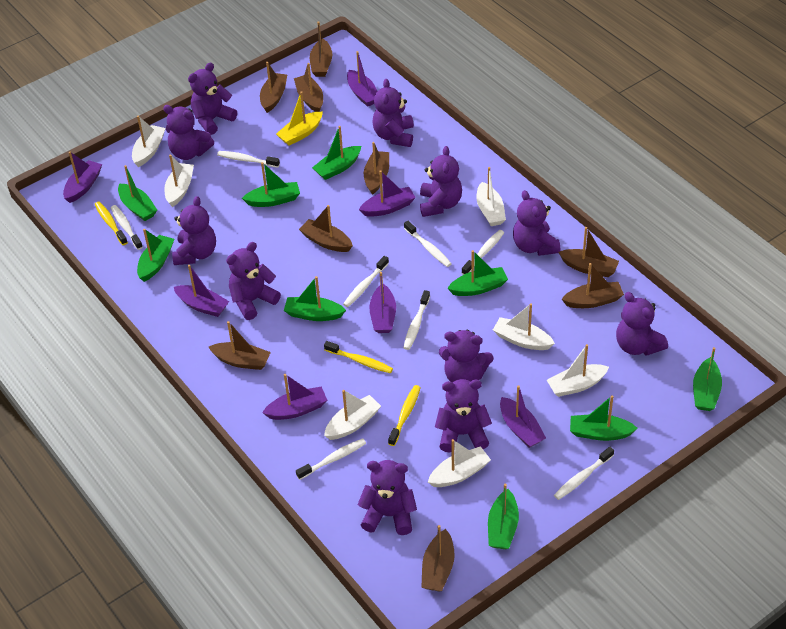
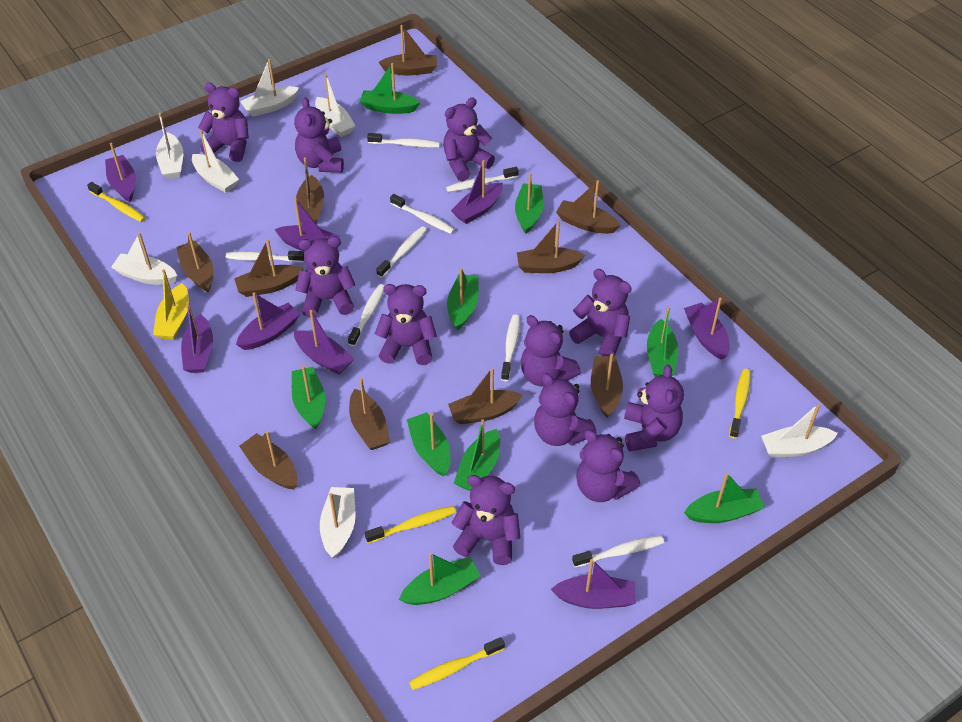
brown boat: [209,321,271,370] [260,62,287,113] [294,63,323,112] [299,205,353,252] [310,21,332,77] [364,142,389,195] [421,525,455,592] [558,227,619,277] [562,263,624,308] = 9 -> [176,232,213,292] [234,239,304,297] [239,431,297,490] [296,157,324,224] [349,378,390,450] [379,25,437,75] [448,367,523,424] [517,221,585,273] [556,180,621,234] [591,354,623,418] = 10
purple boat: [63,151,102,203] [174,265,229,317] [262,374,327,420] [347,51,378,107] [359,170,416,217] [369,272,396,333] [500,385,546,448] = 7 -> [105,143,136,202] [181,302,213,373] [236,293,300,350] [274,198,340,251] [294,310,354,374] [451,160,503,224] [551,559,636,609] [684,298,730,360] = 8
yellow toothbrush: [95,201,128,245] [324,341,393,373] [388,385,421,446] = 3 -> [87,182,146,222] [365,506,456,543] [409,637,505,690] [729,369,751,439] = 4

